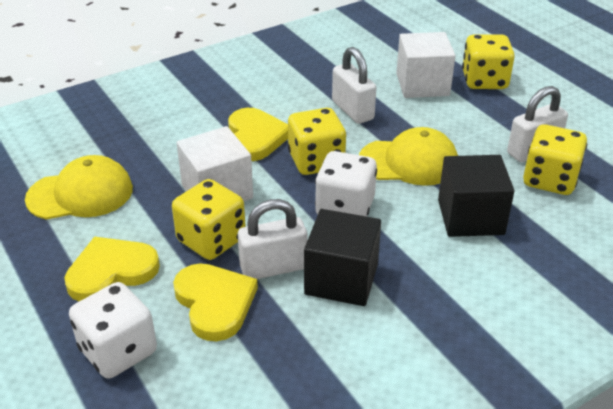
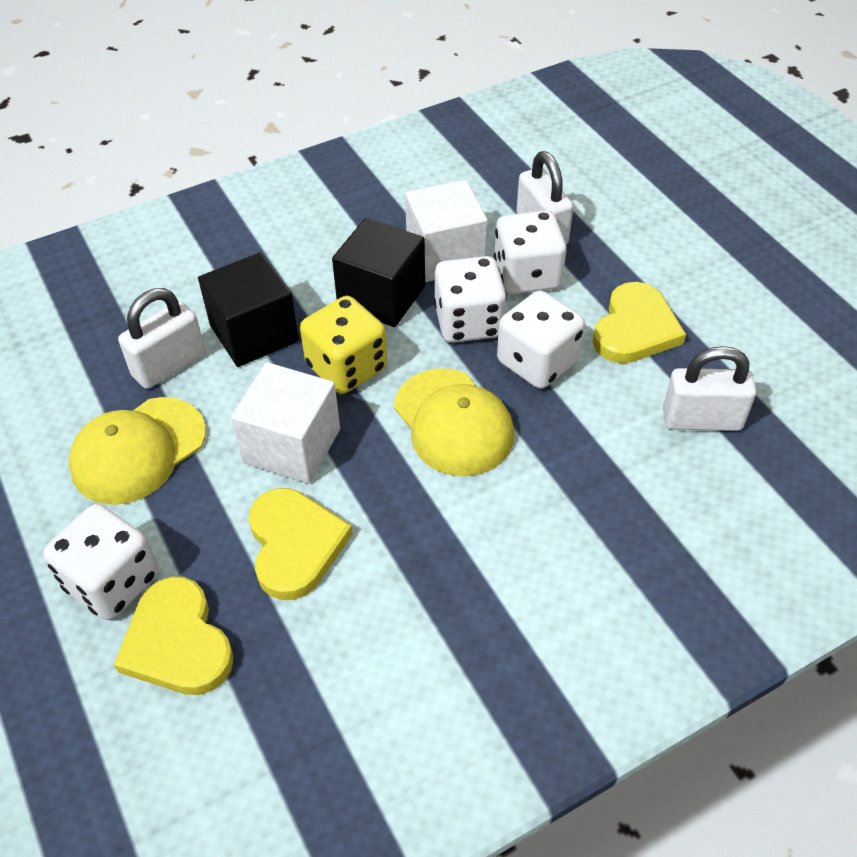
white dice: [69,282,157,379] [315,151,377,217] = 2 -> [43,504,159,620] [434,256,507,343] [494,210,567,294] [497,291,585,389] = 4
yellow dice: [172,179,246,260] [288,108,346,175] [462,34,515,89] [523,124,587,195] = 4 -> [300,296,387,394] = 1

